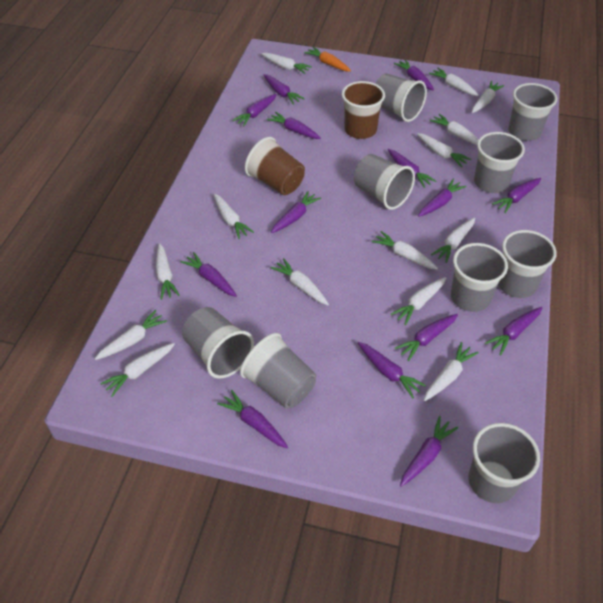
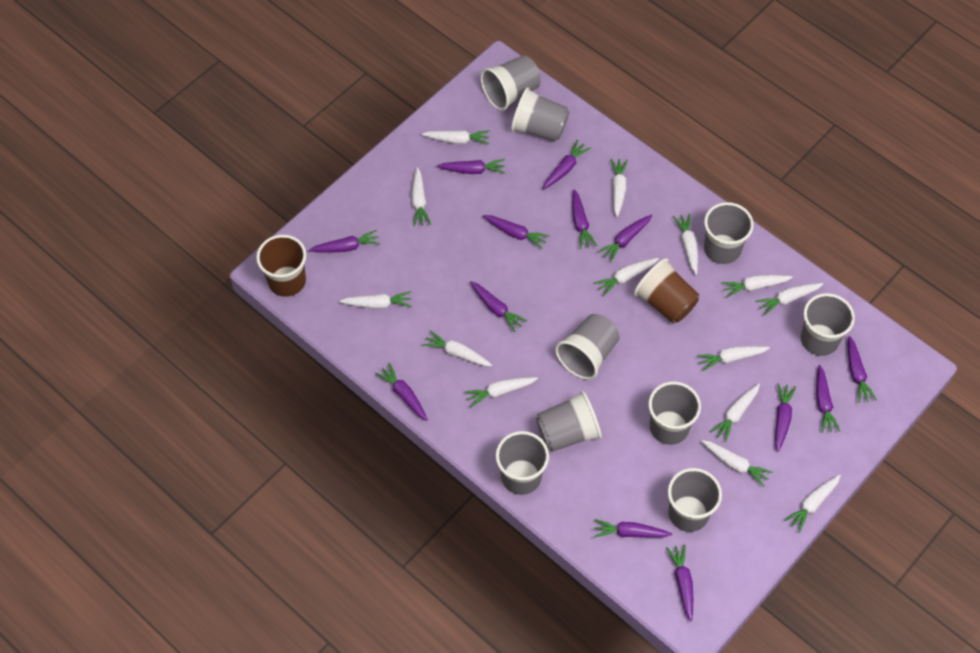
orange carrot: [304,47,351,72] = 1 -> none = 0
purple carrot: [180,252,237,297] [217,390,288,448] [232,94,277,126] [263,74,305,105] [267,112,321,139] [271,191,321,233] [358,342,426,398] [388,149,436,188] [394,59,434,90] [394,314,458,361] [400,416,458,487] [418,179,467,217] [485,307,543,356] [492,178,541,213] = 14 -> [309,230,380,253] [375,363,428,421] [436,159,505,174] [470,281,527,332] [483,215,550,249] [543,140,591,189] [572,189,597,249] [594,519,672,538] [598,214,652,263] [666,544,693,622] [775,383,796,452] [816,365,840,433] [848,336,877,403] = 13

